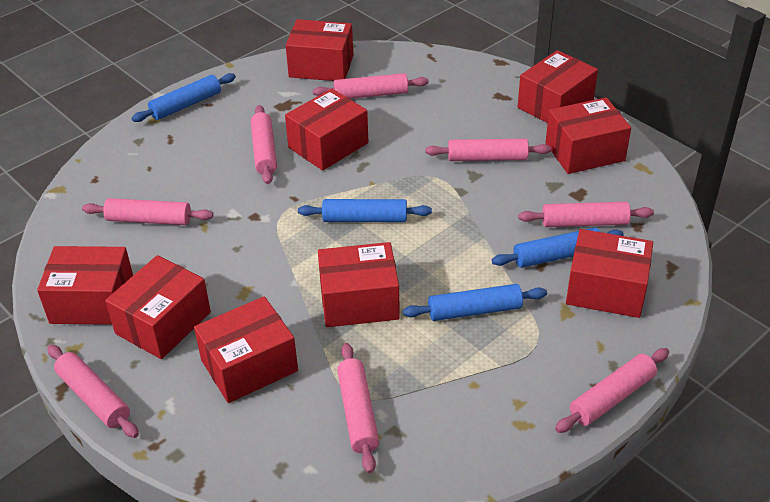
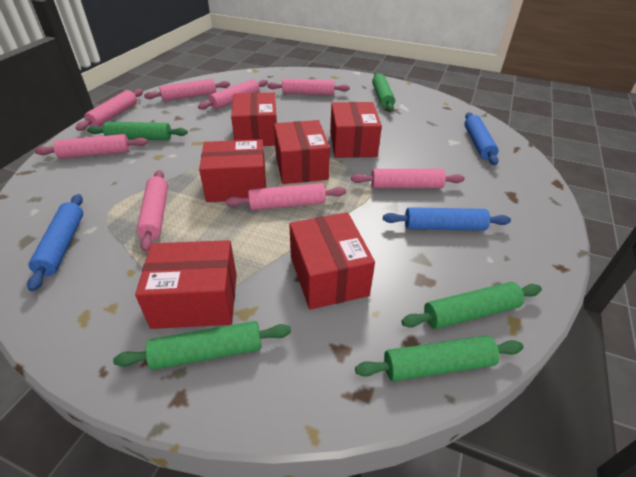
blue rolling pin: [132,73,236,122] [298,199,432,222] [403,284,547,321] [492,227,624,268] = 4 -> [27,194,83,291] [383,207,511,231] [465,112,499,165] = 3
green rolling pin: none = 0 -> [87,122,188,140] [113,321,291,370] [355,336,523,381] [372,73,395,111] [401,282,542,329] = 5
red box: [37,246,133,325] [105,255,211,359] [194,296,298,403] [285,89,368,171] [286,19,353,81] [318,242,400,327] [518,50,598,123] [546,97,631,174] [566,229,653,318] = 9 -> [135,240,237,329] [199,139,266,202] [231,92,277,146] [274,120,330,184] [289,212,375,310] [330,102,382,158] = 6

